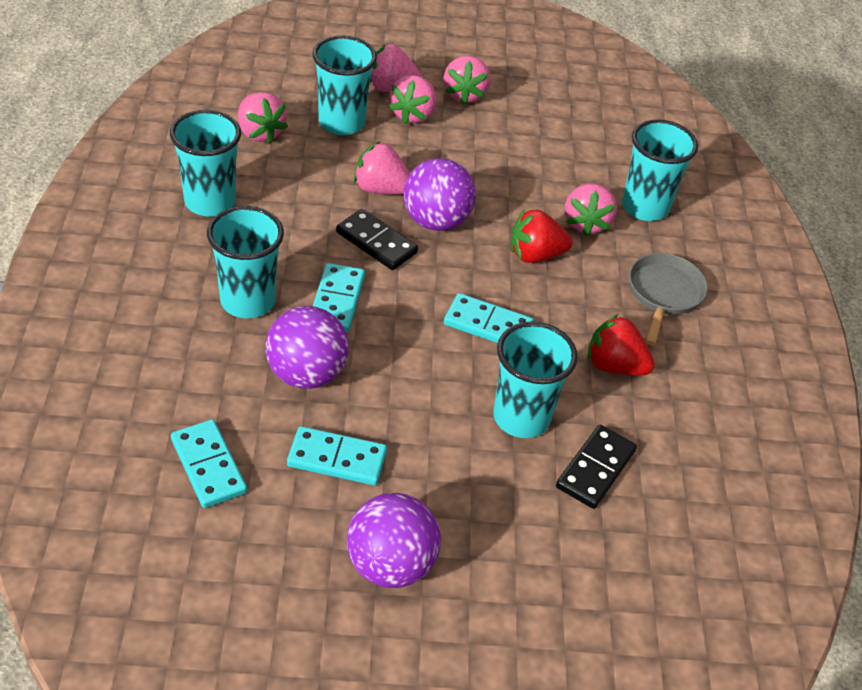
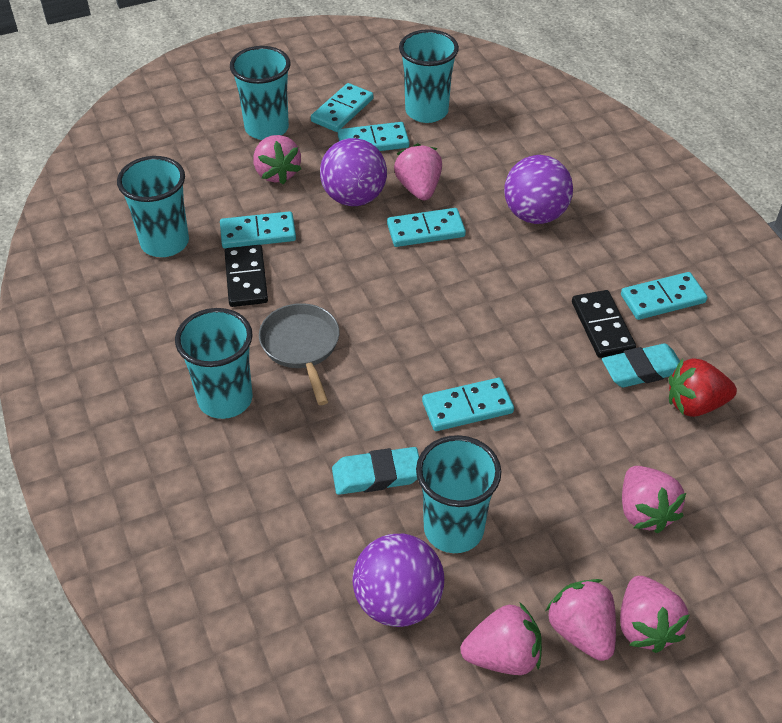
red strawberry: [511,209,573,263] [587,314,655,375] = 2 -> [669,358,737,417] = 1
turquoise domino: [171,419,247,508] [287,426,387,485] [313,263,365,332] [444,293,534,343] = 4 -> [220,211,296,249] [311,83,373,132] [338,122,409,151] [387,208,466,247] [422,378,514,431] [621,272,707,320] = 6
turquoise eraser: none = 0 -> [332,447,419,495] [602,343,680,387] = 2

